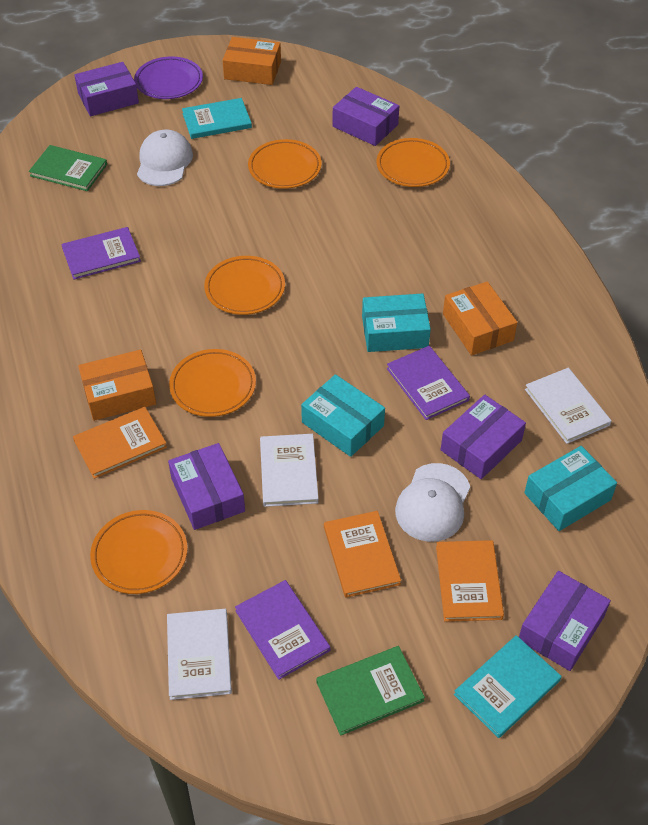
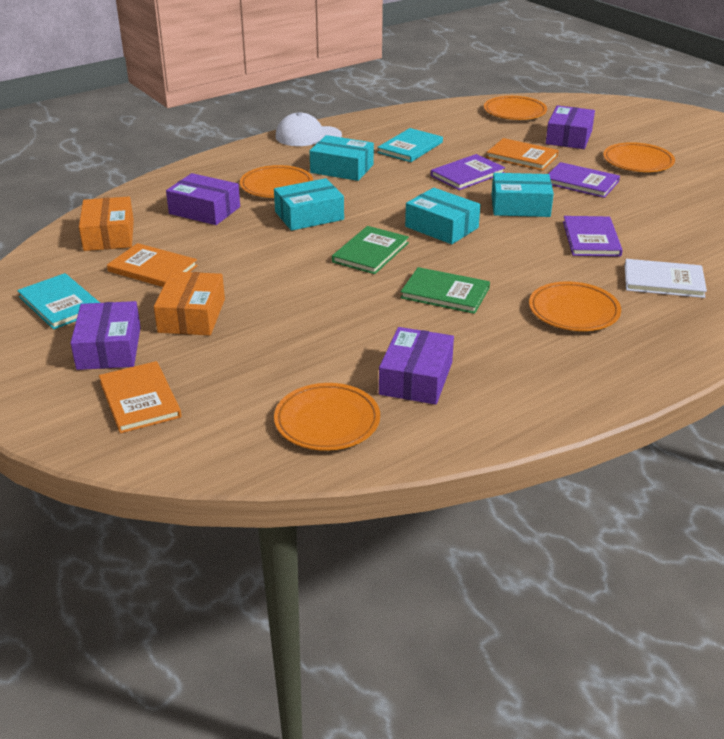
orange box: [78,350,156,421] [223,37,281,85] [443,281,517,356] = 3 -> [79,197,134,251] [154,271,225,335] = 2
purple box: [74,62,139,116] [168,443,245,530] [333,87,399,146] [441,395,526,479] [519,571,611,671] = 5 -> [70,301,141,370] [166,173,240,225] [379,327,454,405] [546,105,595,149] = 4
purple plate: [134,56,203,99] = 1 -> none = 0
turquoise box: [301,374,385,457] [362,293,431,352] [524,446,617,531] = 3 -> [274,178,344,231] [310,135,374,181] [405,188,480,244] [492,173,554,217] = 4
white book: [167,609,232,700] [260,434,319,507] [525,368,611,444] = 3 -> [625,259,707,298] = 1
white cap: [137,130,193,186] [395,463,470,542] = 2 -> [275,112,342,146] = 1

